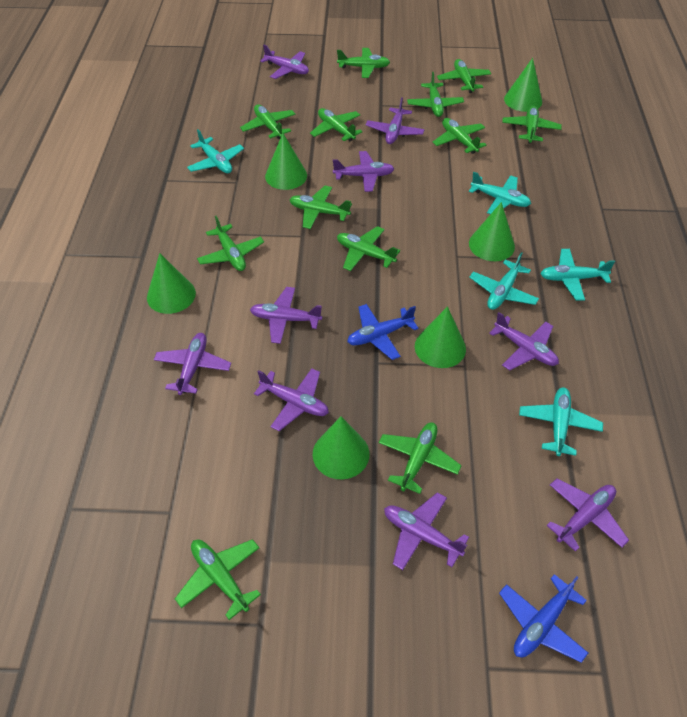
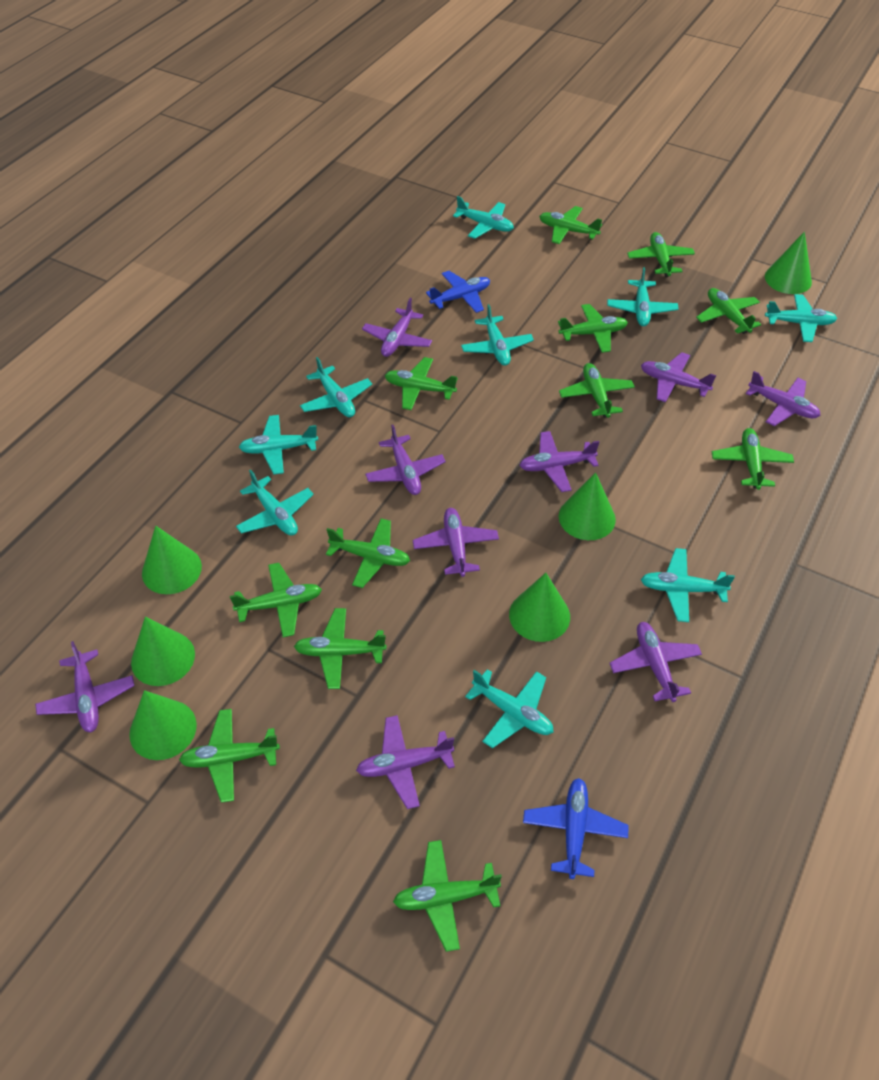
turquoise plane: [187,129,244,173] [469,172,531,214] [469,252,539,310] [519,387,603,456] [540,249,615,301] = 5 -> [236,470,314,536] [239,415,318,474] [300,357,372,417] [453,196,514,239] [461,304,534,366] [465,669,554,748] [607,267,678,326] [641,548,735,622] [765,294,837,342] = 9

